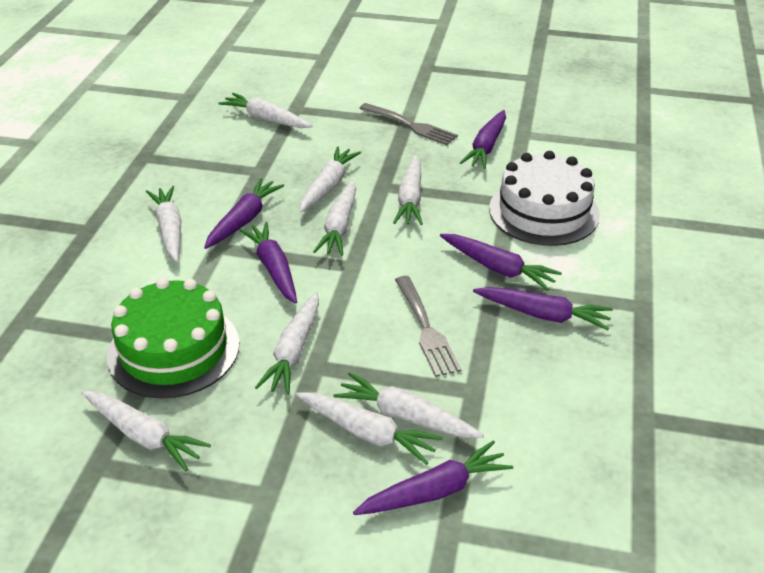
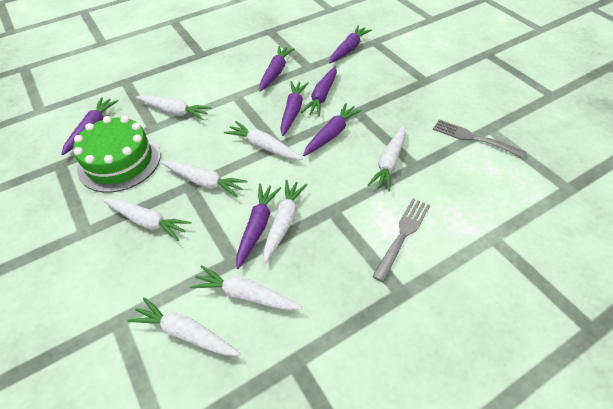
purple carrot: [204,178,284,249] [239,222,297,304] [353,440,513,515] [440,234,562,291] [460,110,506,169] [473,287,613,331] = 6 -> [61,97,118,155] [236,184,281,269] [259,46,295,92] [280,81,309,136] [301,66,337,117] [303,103,362,156] [329,26,372,64] = 7
white cake: [489,151,600,246] = 1 -> none = 0
white carrot: [81,391,211,471] [146,186,182,262] [218,93,312,128] [255,292,319,395] [296,392,443,465] [299,146,361,213] [313,180,356,256] [333,372,484,438] [393,155,423,225] = 9 -> [102,198,191,241] [127,297,241,356] [136,95,211,120] [161,161,247,198] [190,265,303,310] [224,121,303,160] [263,180,308,263] [368,126,406,192] = 8

